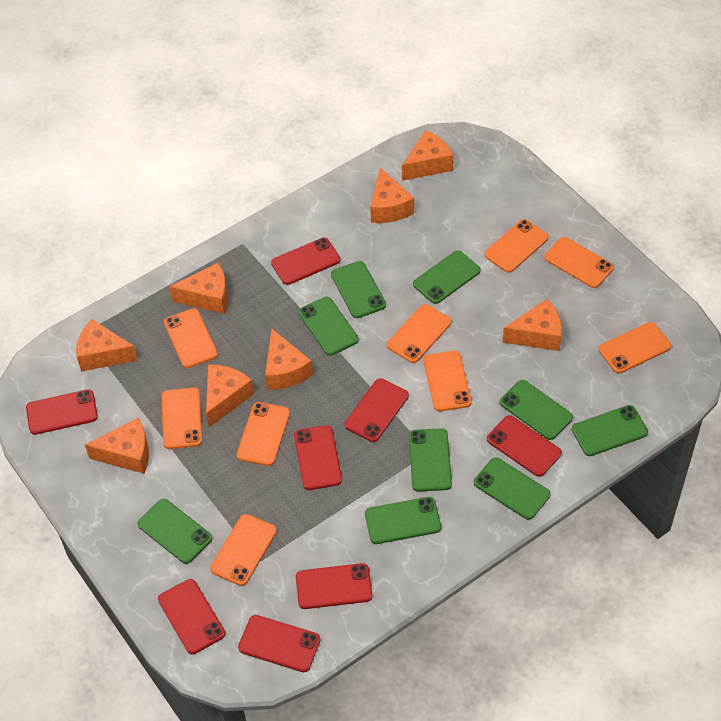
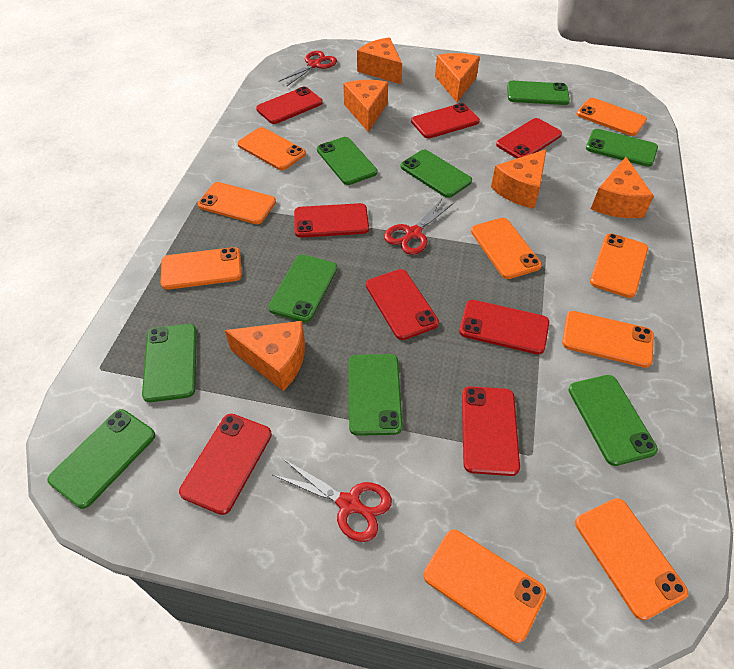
orange cheese: [76,319,138,372] [85,418,149,474] [169,263,228,314] [206,365,254,427] [265,328,313,390] [370,167,414,223] [402,130,453,181] [502,299,562,351] = 8 -> [225,321,305,391] [343,80,388,132] [357,37,402,84] [435,53,480,102] [491,149,546,209] [591,157,654,218] = 6
red scissors: none = 0 -> [273,458,392,542] [278,51,337,86] [384,198,454,255] = 3

